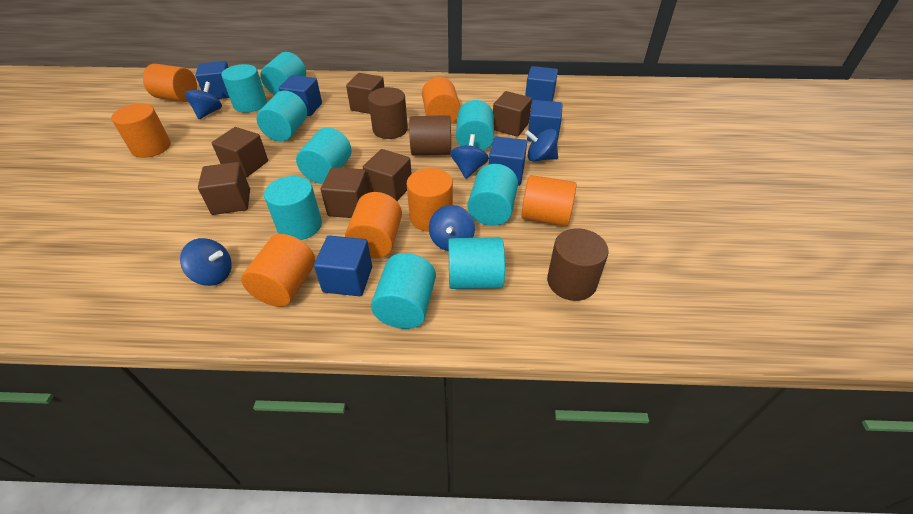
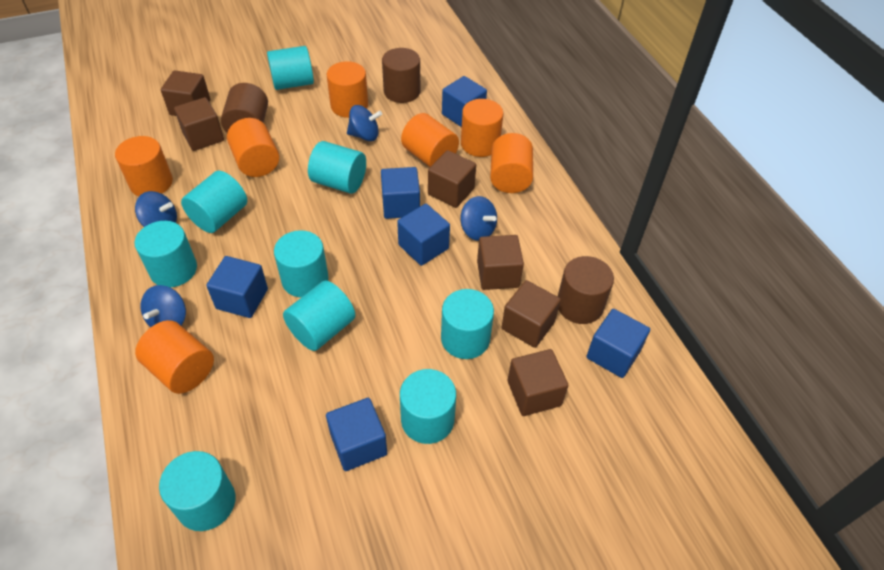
blue spinning top: [180,238,232,286] [185,81,222,119] [429,205,475,251] [450,134,489,179] [525,129,558,162] = 5 -> [135,191,177,227] [140,285,186,327] [347,105,382,141] [460,196,497,241] = 4

